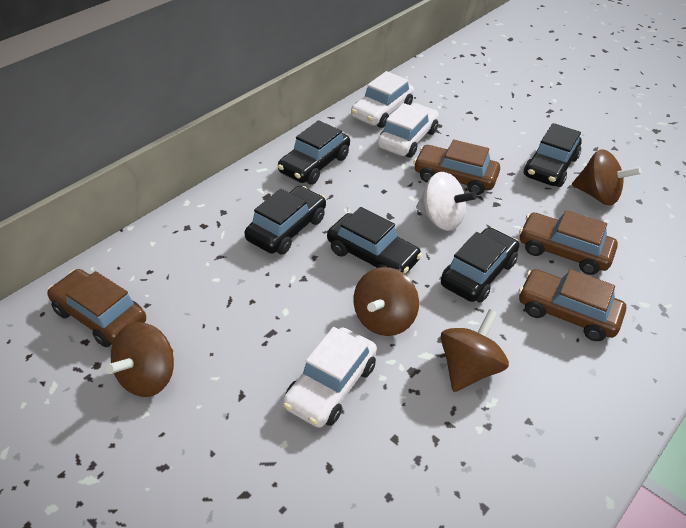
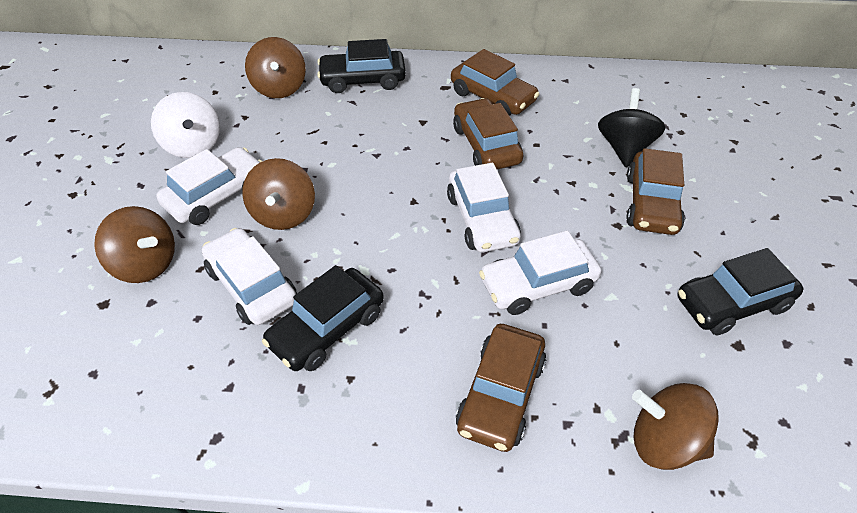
black car: [244,186,326,255] [278,120,350,185] [327,207,422,275] [441,227,519,303] [524,123,582,187] = 5 -> [262,265,384,371] [317,39,406,93] [677,248,803,335] = 3
black spinning top: none = 0 -> [598,88,666,167] = 1
white car: [283,327,377,428] [351,71,414,128] [377,103,439,158] = 3 -> [156,147,262,225] [202,228,297,325] [447,163,521,252] [479,230,601,315] = 4

